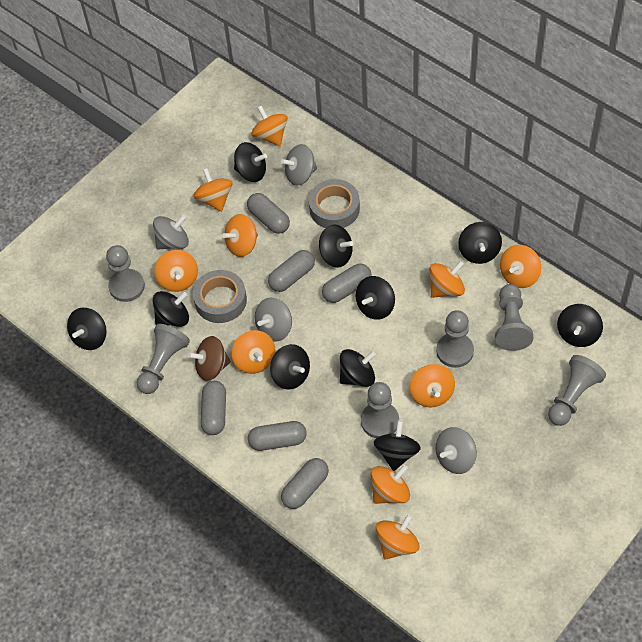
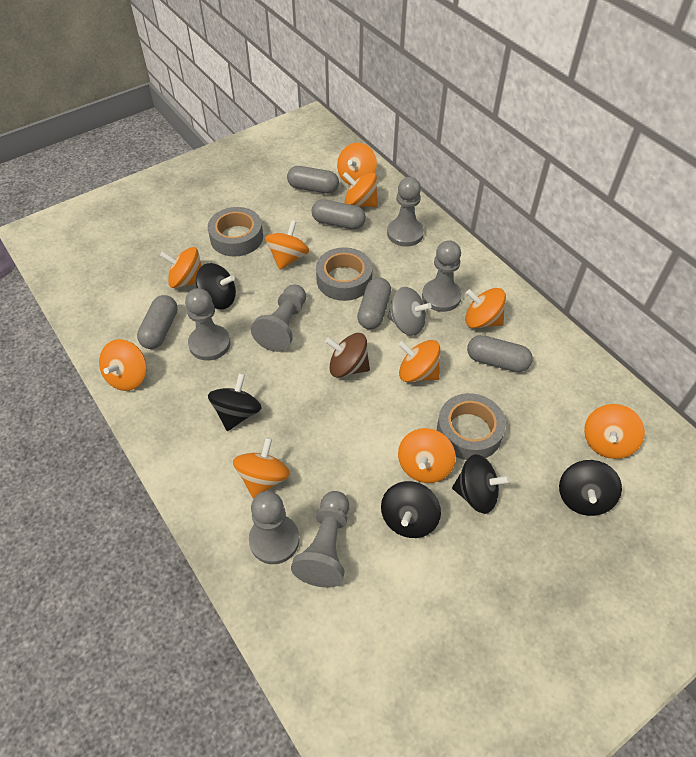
black spinning top: [67,308,107,350] [153,291,189,327] [234,142,267,182] [270,344,310,390] [319,224,353,268] [340,349,376,387] [356,276,395,320] [374,420,421,471] [458,222,502,264] [557,304,603,347] = 10 -> [196,263,236,309] [208,373,262,431] [381,481,441,538] [452,454,510,514] [559,460,622,516] = 5
grey capsule: [201,381,226,435] [247,193,290,234] [248,421,307,451] [268,250,315,292] [281,458,329,509] [322,264,372,303] = 6 -> [137,295,178,349] [287,166,339,194] [311,199,366,229] [357,277,391,329] [467,335,533,372] = 5
grey spinning top: [153,215,189,250] [255,298,292,342] [281,144,317,186] [436,427,477,474] = 4 -> [387,287,431,336] = 1
grey tape: [193,270,247,323] [309,179,360,228] = 2 -> [208,207,263,257] [316,247,373,301] [437,393,506,460] = 3

